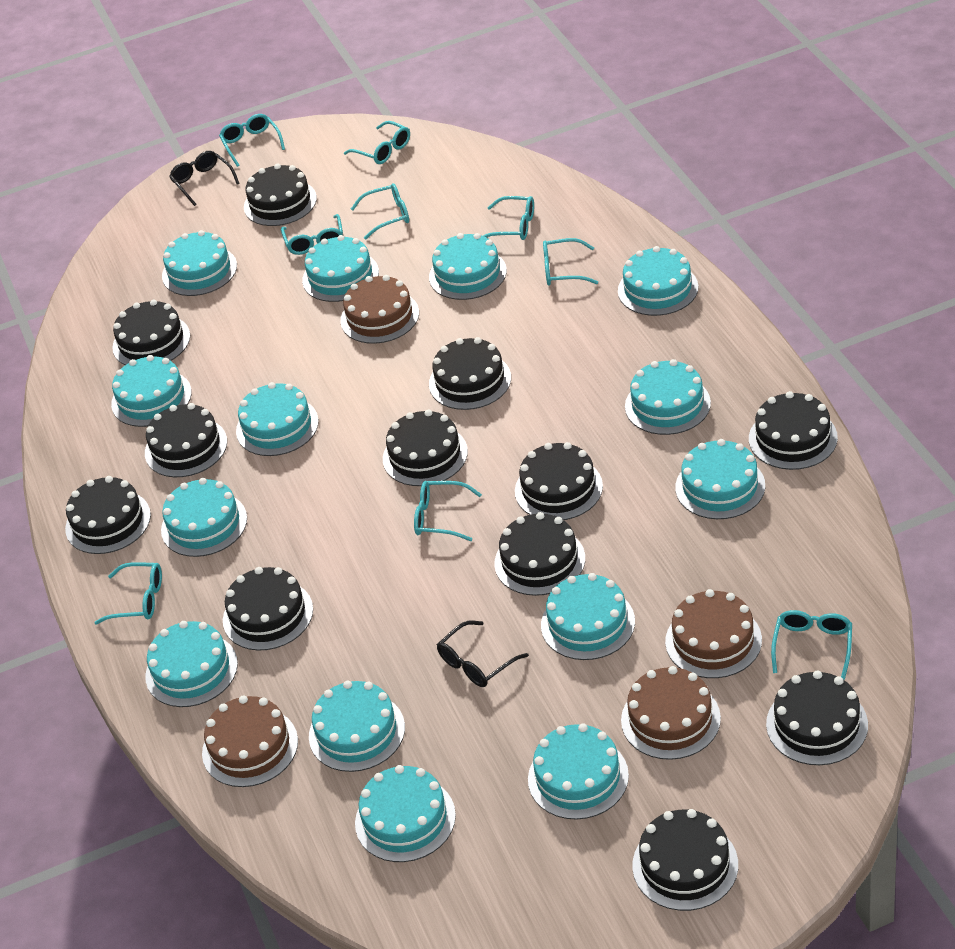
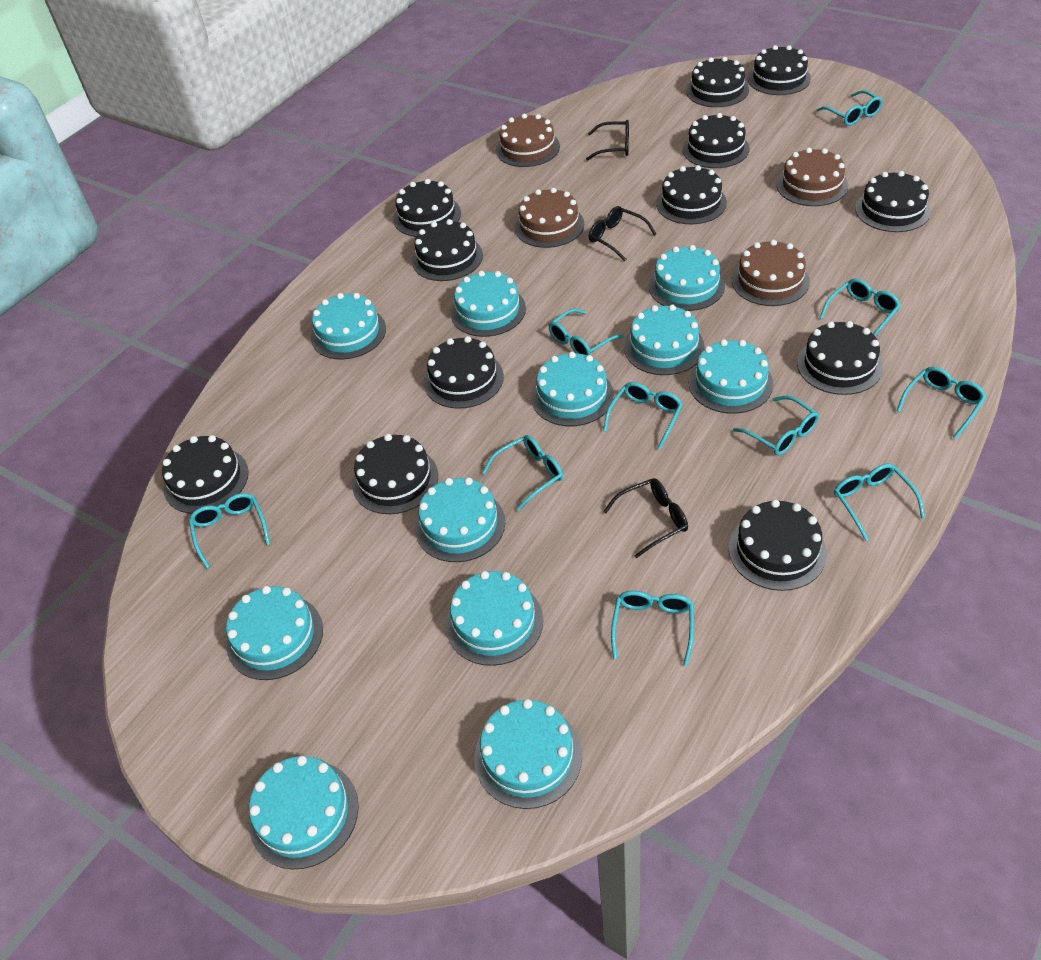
black glasses: [169,151,240,206] [437,621,529,687] = 2 -> [586,120,629,161] [589,206,656,261] [603,478,688,558] = 3
turquoise cake: [111,355,192,427] [145,621,238,707] [161,478,247,557] [162,230,237,296] [236,382,319,456] [302,235,379,302] [309,681,405,772] [355,765,456,862] [429,233,507,300] [528,723,629,819] [541,573,635,660] [618,246,698,316] [625,359,711,435] [675,439,765,519] = 14 -> [226,586,323,680] [249,756,359,869] [311,293,386,359] [415,477,505,562] [446,571,543,666] [451,271,526,337] [474,699,582,809] [531,352,614,426] [624,305,705,375] [649,245,725,311] [689,339,773,414] = 11
turquoise glasses: [95,562,162,625] [219,114,285,167] [281,214,343,255] [344,121,410,164] [351,183,409,240] [414,481,482,541] [483,196,534,240] [543,238,598,286] [771,610,852,680] = 9 -> [189,493,270,569] [482,435,563,511] [548,309,624,355] [603,382,683,449] [611,591,694,666] [733,395,819,455] [817,90,883,126] [820,279,901,336] [834,463,925,541] [897,367,986,439] = 10

